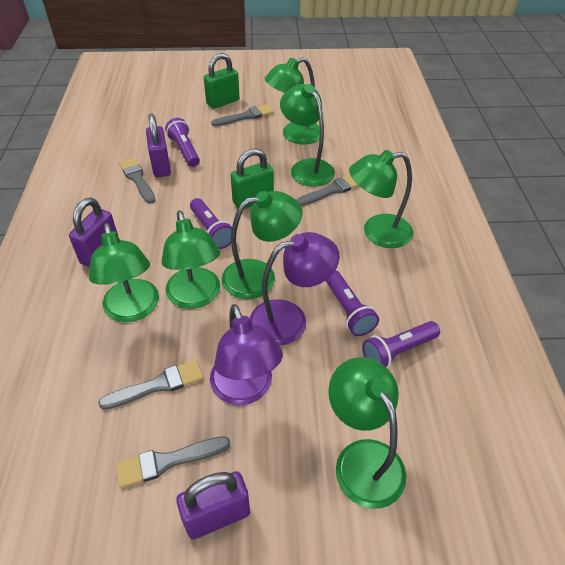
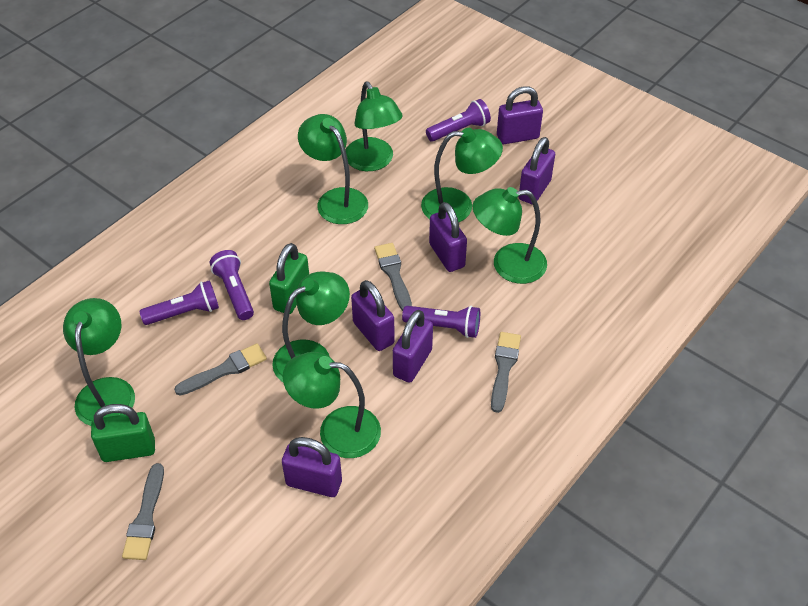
grey brush: [98,360,203,410] [116,436,230,488] [119,158,156,204] [211,104,274,127] [296,175,359,206] = 5 -> [122,463,164,560] [174,344,267,395] [374,243,412,311] [491,332,521,413] = 4
purple lamp: [210,304,283,405] [250,232,340,346] = 2 -> none = 0
purple padlock: [69,198,118,267] [146,114,171,177] [176,471,250,539] = 3 -> [282,437,342,497] [351,280,395,351] [393,310,433,383] [429,202,467,272] [497,86,543,144] [519,137,555,204] = 6

